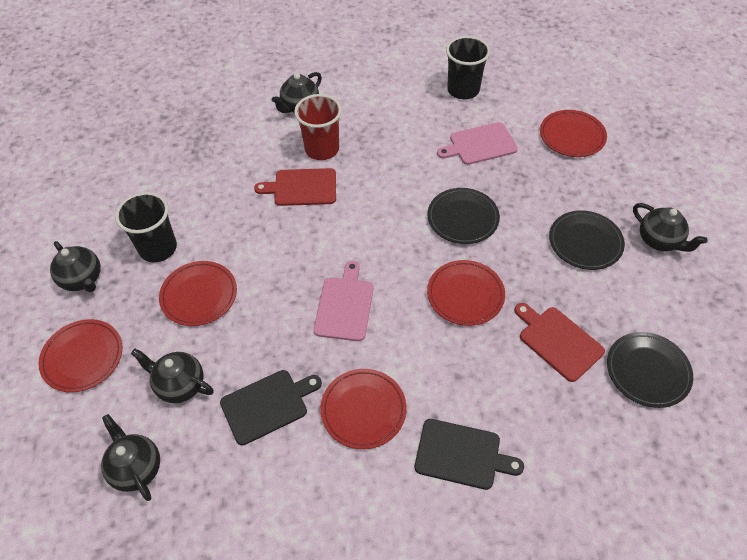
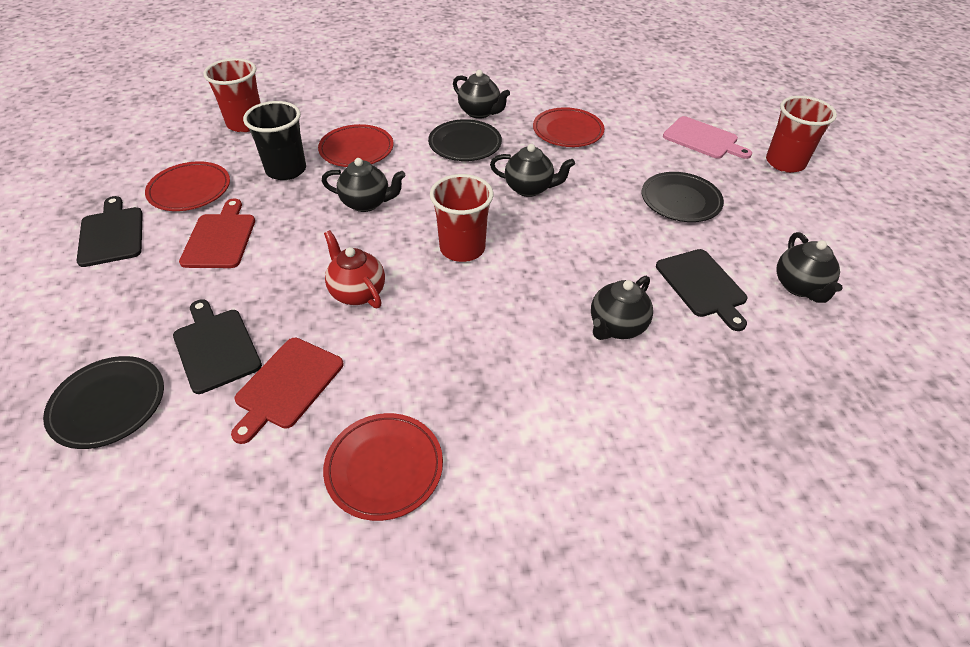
black cup: [115,192,177,262] [446,36,490,99] = 2 -> [243,101,306,180] = 1
black cutting board: [220,370,322,445] [415,419,524,490] = 2 -> [77,196,143,267] [173,299,262,394] [656,249,748,331] = 3
pink cutting board: [314,261,374,341] [437,122,518,165] = 2 -> [663,116,752,159] = 1
red cup: [294,94,342,160] = 1 -> [203,58,261,132] [430,174,494,262] [766,96,837,173] = 3
red plate: [39,319,123,392] [159,261,237,326] [320,369,407,449] [427,260,505,326] [540,110,607,157] = 5 -> [145,161,230,211] [318,124,393,167] [323,413,443,521] [533,107,605,147] = 4
red teapot: none = 0 -> [324,230,385,308] = 1

